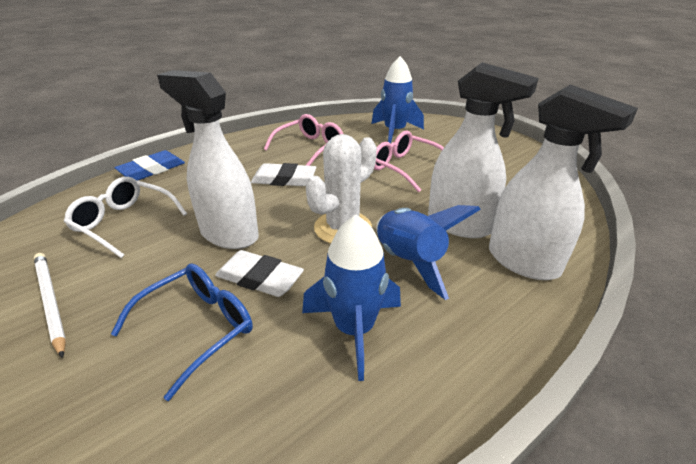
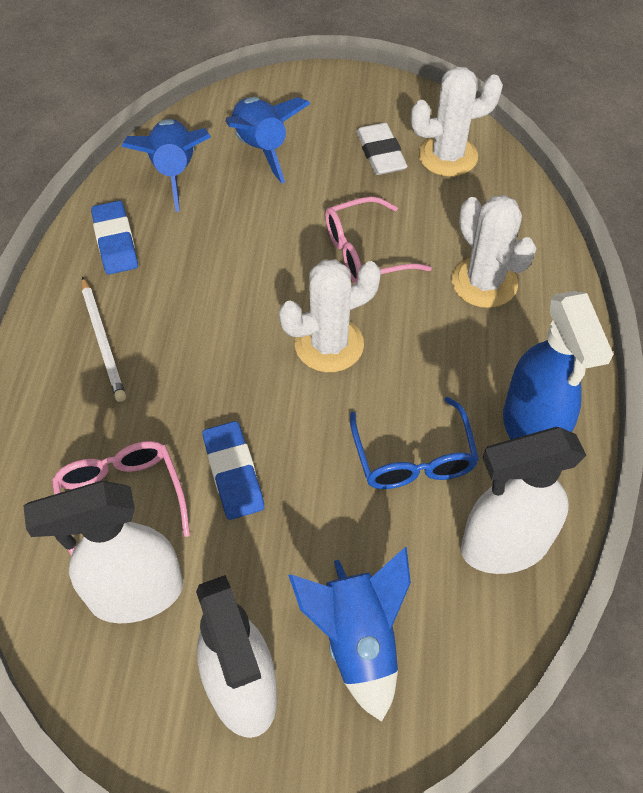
blue eraser: [115,150,185,181] = 1 -> [91,201,138,275] [203,421,264,520] = 2
blue spray bottle: none = 0 -> [503,291,613,440] = 1
white cactus: [306,134,377,243] = 1 -> [279,259,381,372] [411,67,503,177] [452,195,536,308] = 3
white eraser: [215,250,304,297] [251,163,316,186] = 2 -> [356,123,408,175] = 1
white glasses: [64,177,187,258] = 1 -> none = 0

